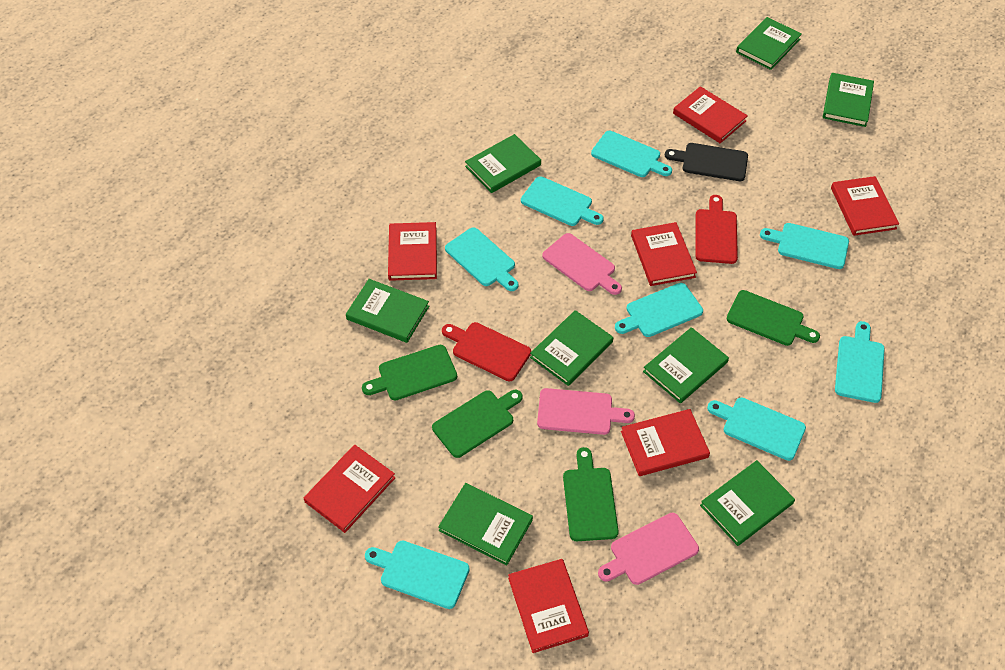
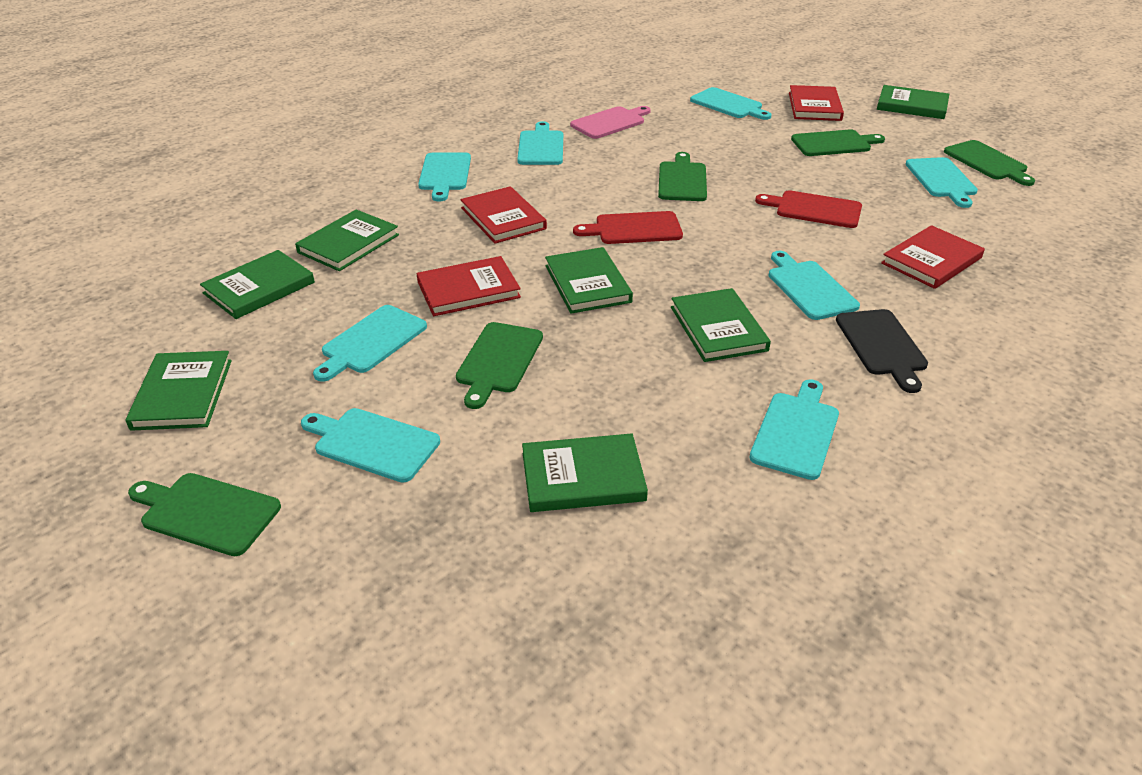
green book: [346,279,429,343] [438,483,533,566] [465,134,541,193] [530,310,613,386] [643,327,729,403] [700,460,795,546] [736,17,802,70] [823,73,874,127] = 8 -> [126,351,232,431] [200,250,315,319] [295,209,399,271] [522,433,648,512] [545,247,633,314] [671,288,771,362] [877,85,949,119] = 7
green cutting board: [362,345,457,400] [432,390,523,458] [563,447,619,541] [726,290,820,346] = 4 -> [128,473,281,556] [456,322,543,409] [658,152,707,201] [791,130,885,156] [944,140,1035,186] = 5
pink cutting board: [537,388,635,435] [542,233,622,295] [598,513,699,585] = 3 -> [570,106,651,139] = 1
red book: [303,445,396,533] [388,222,437,281] [508,559,589,653] [621,409,710,476] [631,222,697,286] [673,86,748,143] [831,176,899,236] = 7 -> [417,256,521,316] [461,186,547,244] [789,85,844,121] [881,225,985,289] = 4

